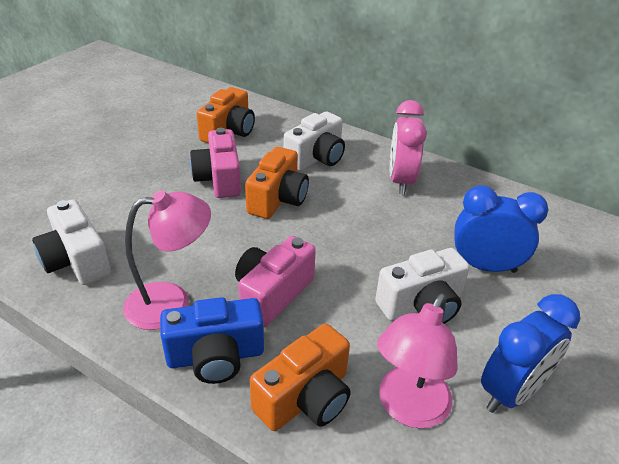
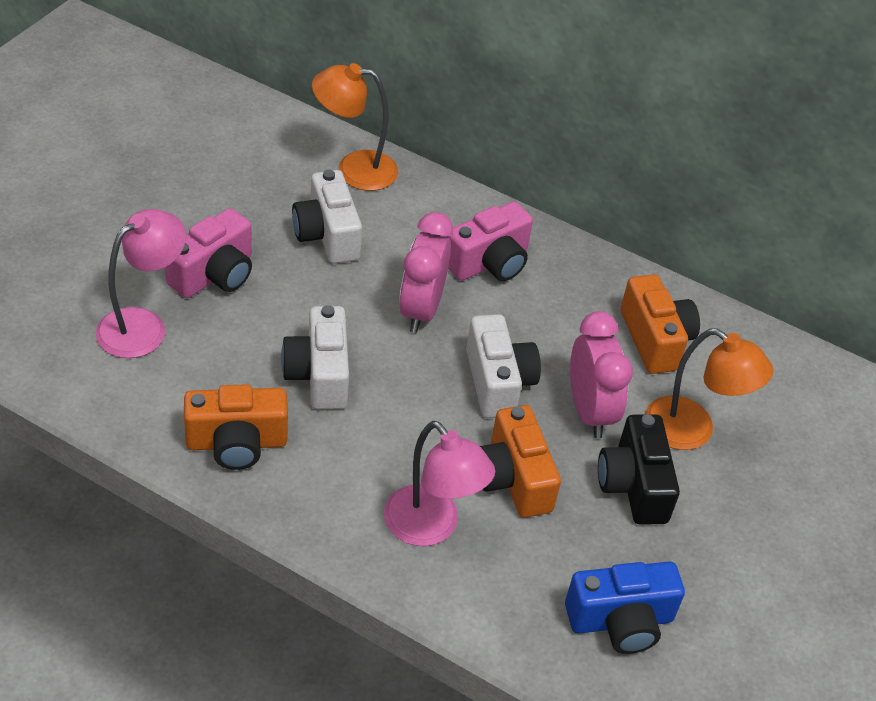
black camera: none = 0 -> [598,414,680,525] = 1
blue clock: [455,185,548,273] [481,294,580,413] = 2 -> none = 0
orange lamp: none = 0 -> [312,63,398,191] [645,328,774,450] = 2
pink clock: [390,100,427,194] = 1 -> [399,212,453,333] [570,311,633,439] = 2

